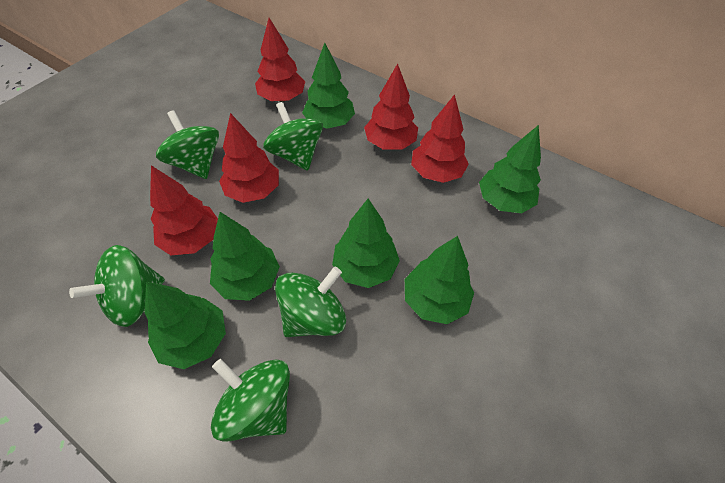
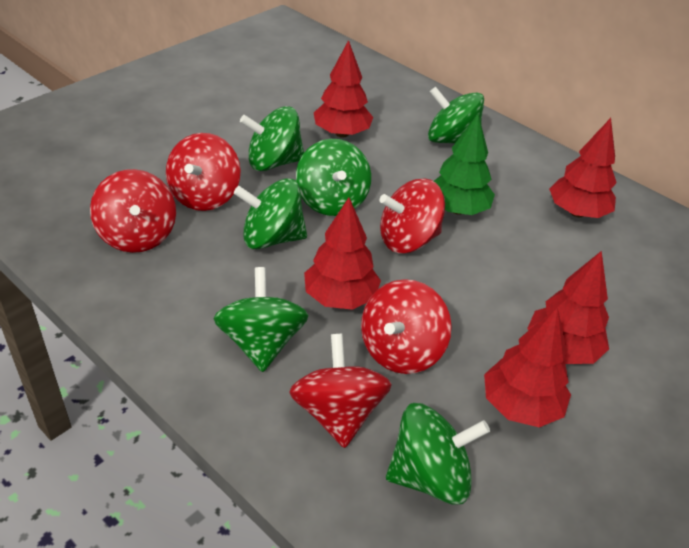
green spinning top: [69,245,165,327] [156,110,219,179] [211,359,290,442] [263,102,323,171] [275,267,346,337] = 5 -> [213,267,309,372] [234,178,307,249] [240,106,304,171] [296,139,371,216] [386,403,490,505] [428,87,484,144] = 6
green tree: [145,282,226,369] [210,212,280,301] [302,43,355,129] [332,198,400,288] [405,236,474,324] [479,125,541,213] = 6 -> [434,114,495,215] = 1
red spinning top: none = 0 -> [90,169,176,253] [166,133,241,211] [289,334,392,448] [361,279,452,374] [379,178,445,253] = 5

